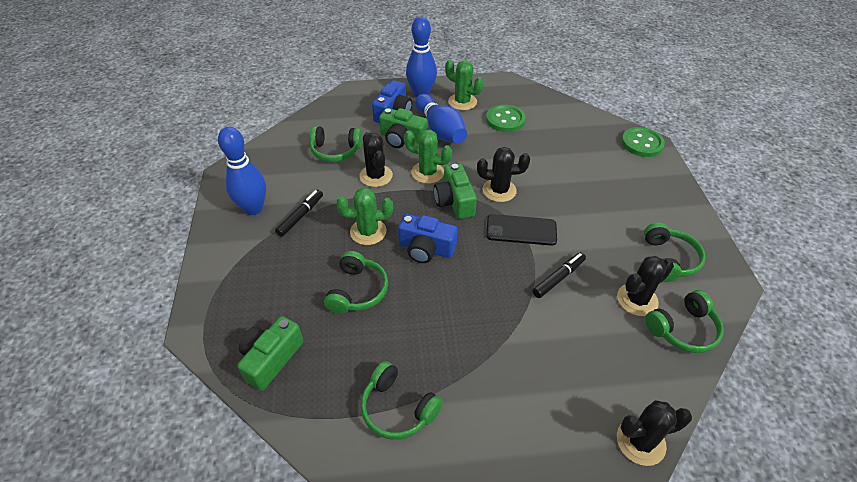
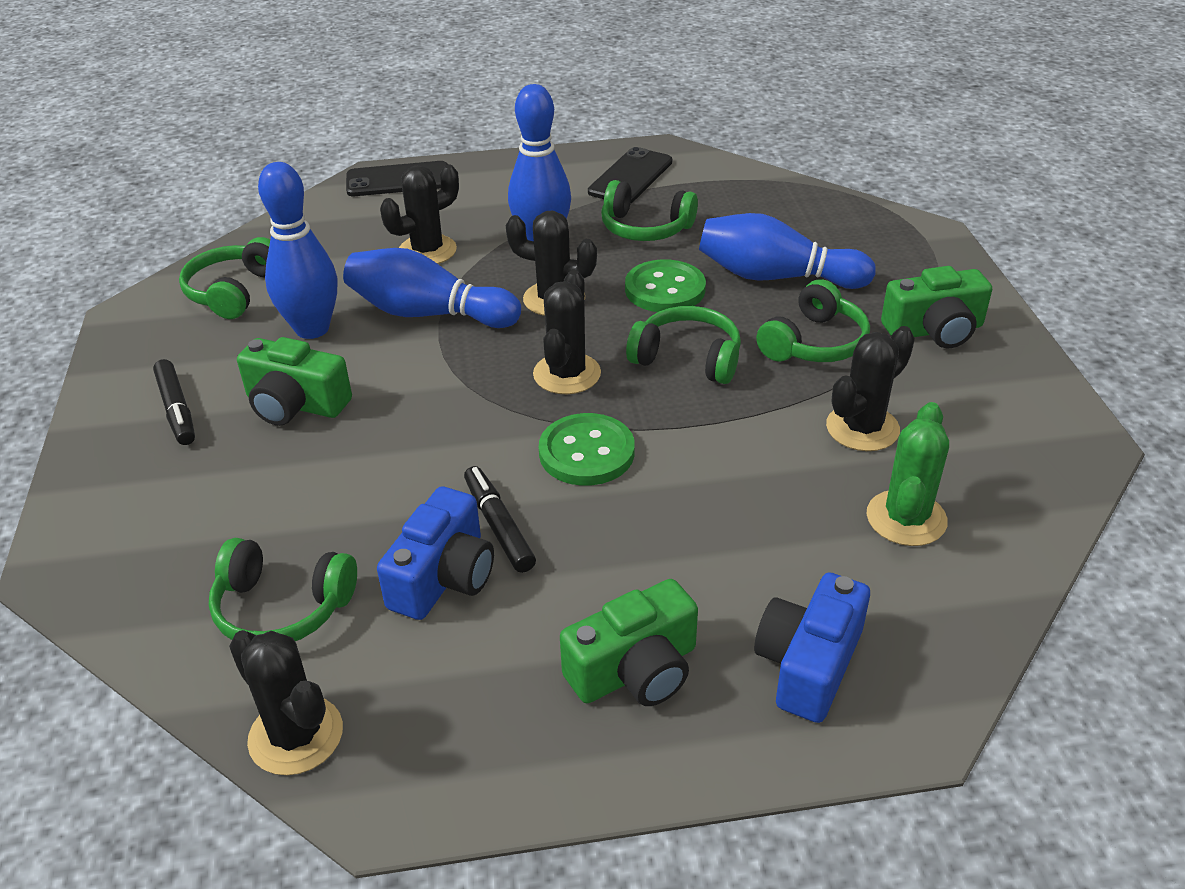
black cactus: [359,132,393,187] [477,147,530,202] [617,256,674,316] [617,400,692,466] = 4 -> [229,630,343,775] [380,164,459,264] [506,211,597,316] [533,270,601,394] [826,326,915,451] = 5
black phone: [486,214,557,246] = 1 -> [346,161,448,196] [588,147,672,203] = 2
blue bowling pin: [218,127,266,215] [406,17,437,97] [415,94,467,144] = 3 -> [258,162,337,339] [343,248,521,328] [508,84,571,241] [699,213,876,289] = 4
green cactus: [336,188,393,245] [404,130,452,184] [445,60,484,110] = 3 -> [867,402,949,546] = 1

